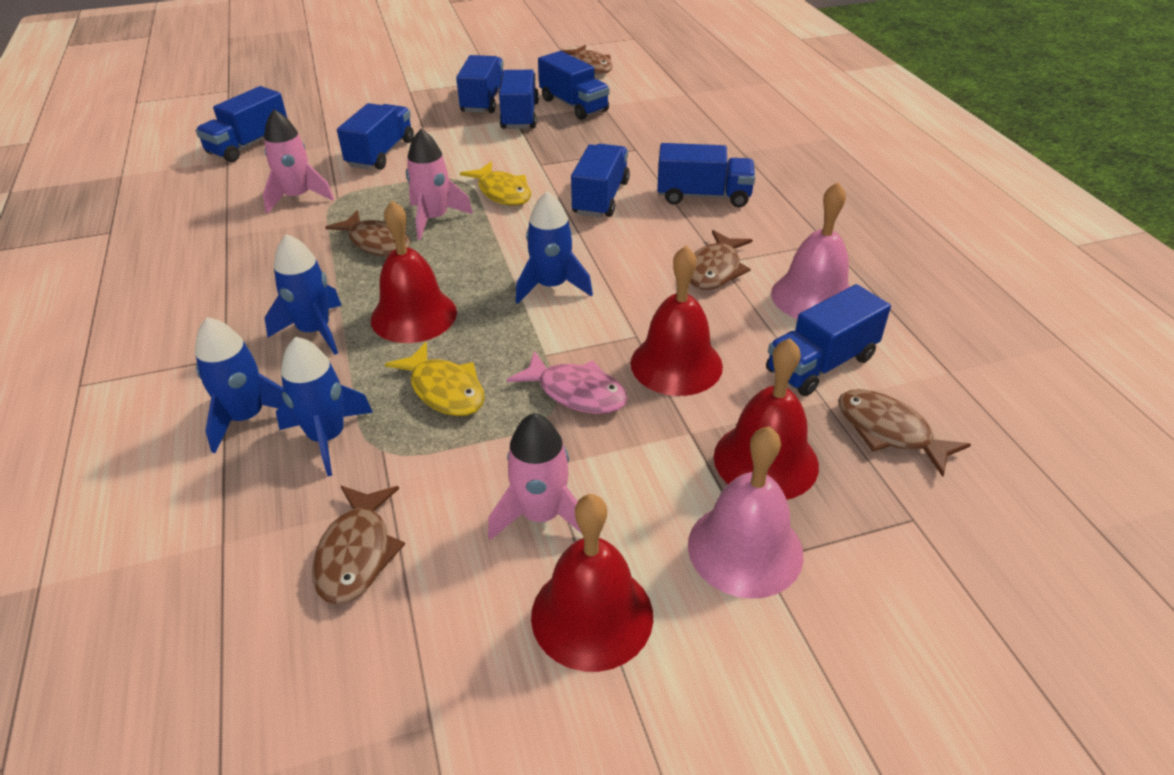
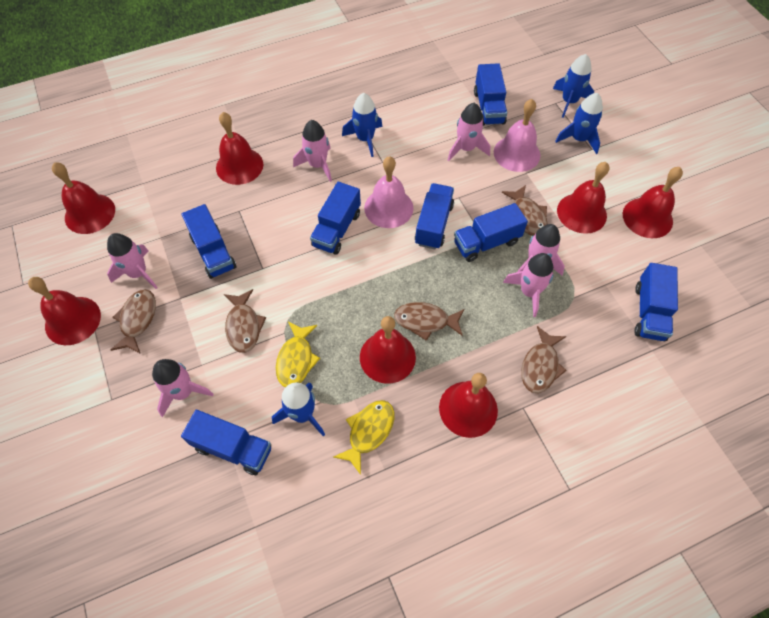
blue truck: [196,86,287,162] [337,103,414,170] [456,55,504,113] [499,70,539,129] [538,51,610,120] [571,144,630,218] [657,143,755,207] [766,284,891,396] = 8 -> [181,410,271,475] [182,204,237,279] [310,182,361,255] [415,183,454,249] [454,203,528,262] [474,63,507,126] [634,263,678,341] = 7
pink fish: [507,351,628,414] = 1 -> none = 0
pink rocket: [263,109,334,214] [406,129,473,240] [488,413,582,540] = 3 -> [107,233,158,289] [152,359,213,417] [293,120,332,182] [448,103,490,161] [503,253,553,317] [518,224,565,275] = 6
red bell: [371,201,457,343] [531,494,653,672] [630,246,723,396] [714,338,819,500] = 4 -> [28,277,101,345] [52,162,115,234] [216,112,263,185] [360,316,416,384] [439,373,498,438] [557,162,609,234] [623,167,683,238] = 7

